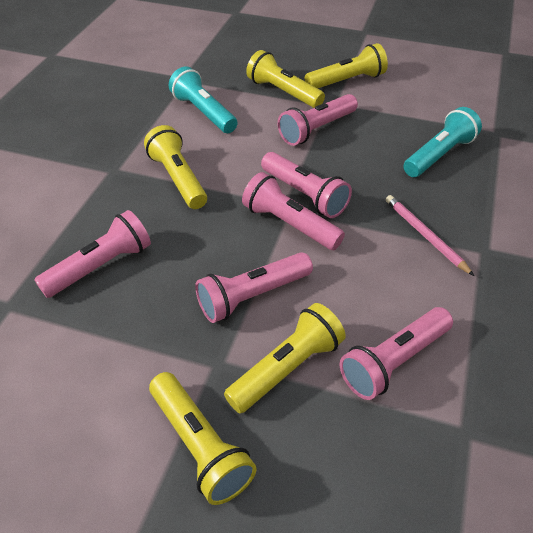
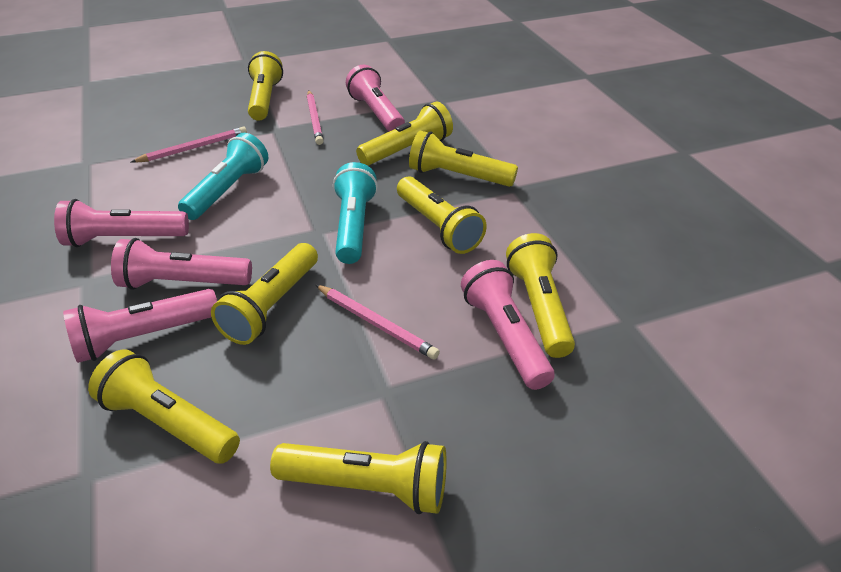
pink flashlight: [34,210,151,298] [195,252,313,323] [242,172,345,250] [261,152,352,218] [278,94,358,146] [339,307,453,400] = 6 -> [54,199,189,247] [63,289,217,363] [111,238,252,290] [346,65,405,132] [461,260,555,390] = 5
pink pencil: [386,195,474,276] = 1 -> [131,127,247,163] [307,91,324,145] [316,285,440,360] = 3
yellow flashlight: [144,125,207,209] [149,372,256,505] [224,303,346,413] [246,50,325,108] [305,43,388,88] = 5 -> [88,349,240,464] [211,243,318,345] [248,51,283,121] [270,441,447,514] [356,102,453,166] [397,176,487,254] [409,131,518,187] [506,233,575,358] = 8

